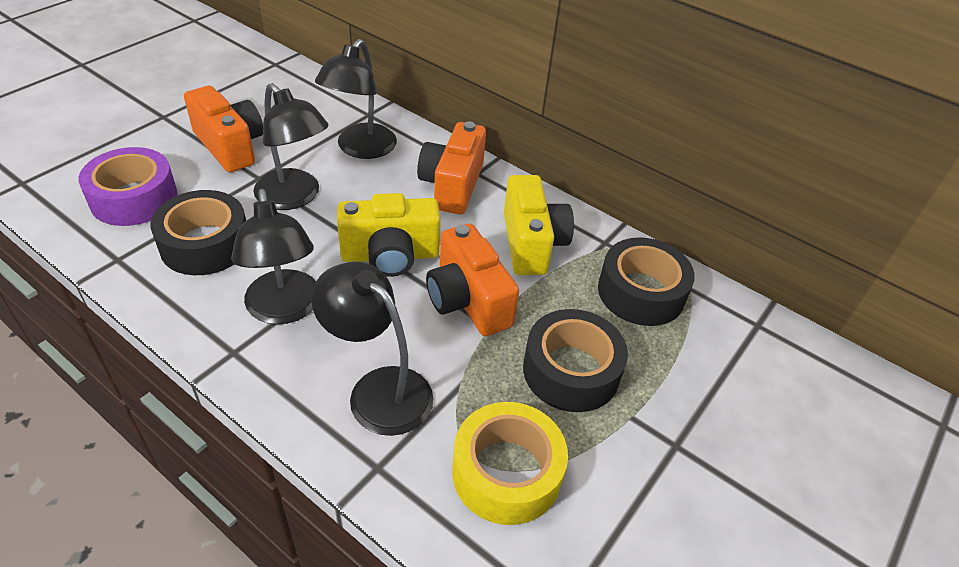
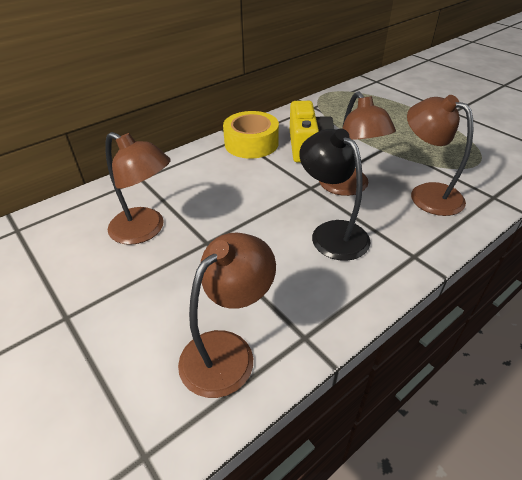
black lamp: [231,189,316,324] [253,83,329,210] [311,261,433,436] [315,39,397,159] = 4 -> [299,129,370,261] = 1
black tape: [150,190,246,275] [523,309,628,412] [598,237,695,326] = 3 -> none = 0
brown lamp: none = 0 -> [105,132,171,245] [178,232,276,398] [319,91,396,196] [407,95,473,216] = 4
orange camera: [184,86,263,172] [417,121,486,214] [426,224,519,336] = 3 -> none = 0
purple tape: [79,147,177,226] = 1 -> none = 0
yellow camera: [337,193,441,277] [504,175,574,275] = 2 -> [290,101,334,162] = 1

